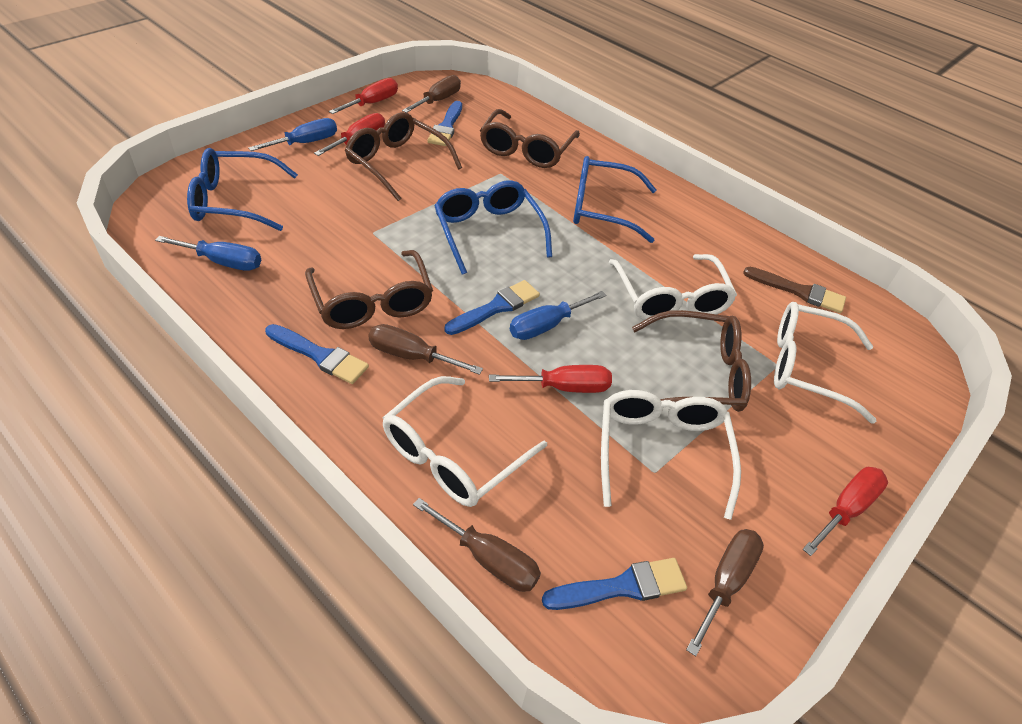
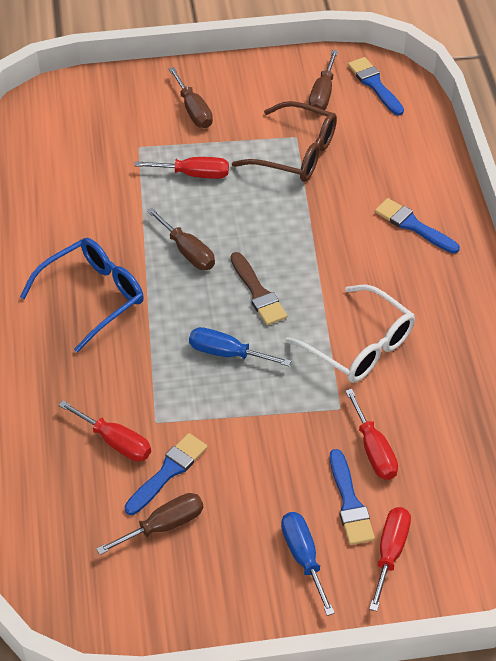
blue glasses: [187,148,298,231] [434,180,552,275] [573,156,657,243] = 3 -> [20,238,144,353] = 1
blue screwdriver: [155,236,261,271] [248,118,337,151] [510,291,607,340] = 3 -> [189,327,291,366] [281,512,335,616] = 2
brown glasses: [305,250,433,329] [345,112,462,201] [480,109,580,168] [632,310,751,412] = 4 -> [232,101,337,182] = 1
white glasses: [382,376,547,507] [601,390,741,520] [609,254,737,320] [774,302,876,424] = 4 -> [285,285,415,383] = 1

